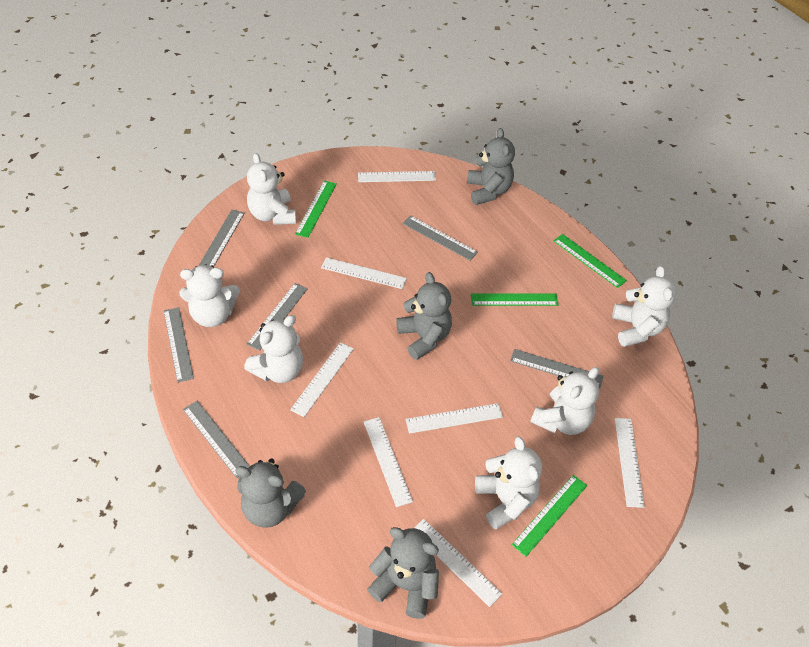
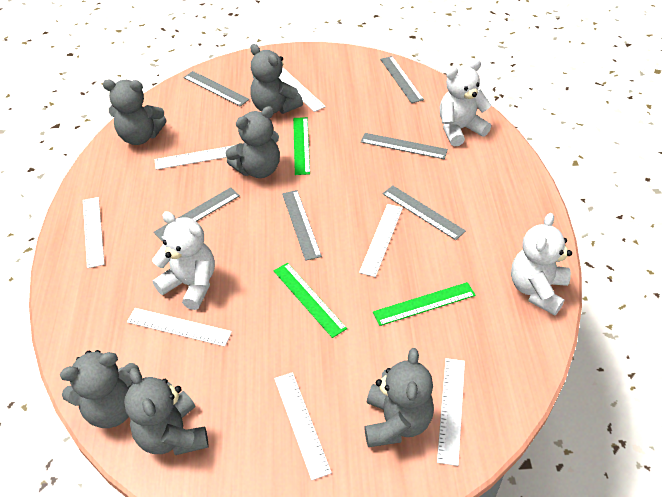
green ruler: [295,181,337,238] [471,293,558,306] [512,475,587,557] [553,234,627,288] = 4 -> [273,263,347,338] [293,117,310,175] [373,282,476,326] = 3
grey teddy bear: [235,458,306,528] [367,527,439,619] [396,272,452,360] [467,128,515,205] = 4 -> [60,350,140,428] [103,80,166,145] [124,368,209,455] [226,106,280,178] [250,44,303,114] [364,348,434,447] = 6
white teddy bear: [179,264,240,327] [244,315,303,383] [247,153,296,225] [475,436,542,530] [530,367,599,435] [612,266,676,347] = 6 -> [152,211,215,310] [440,59,491,147] [511,213,572,315] = 3

